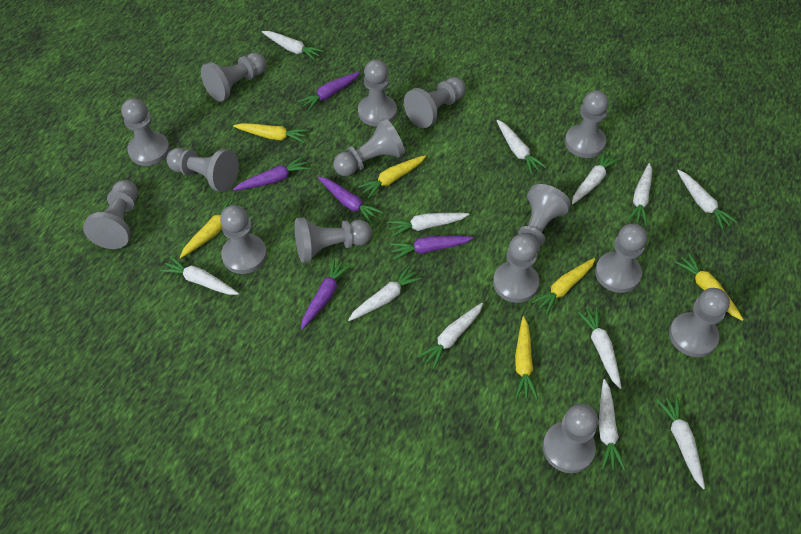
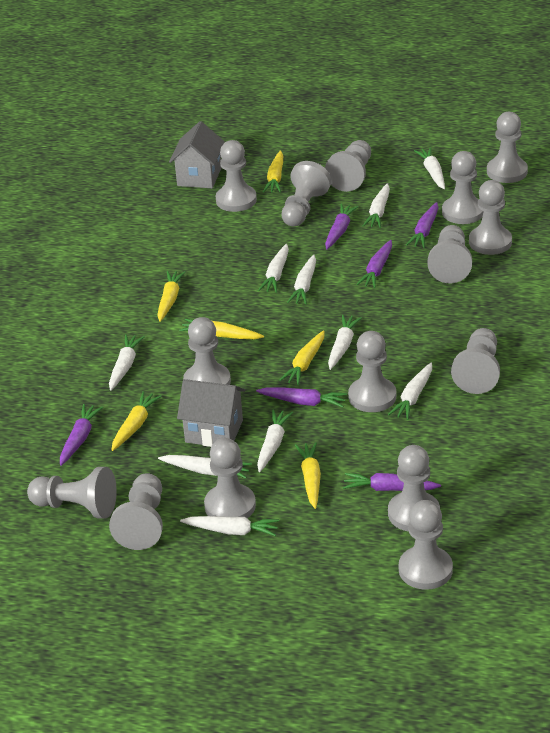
grey house: none = 0 -> [169,121,225,188] [177,379,245,447] = 2
purple carrot: [233,156,310,191] [298,71,360,111] [301,258,351,330] [318,176,384,224] [390,236,474,260] = 5 -> [60,404,103,466] [256,387,347,407] [325,204,359,249] [343,473,441,491] [356,240,392,288] [406,202,438,248] = 6
white carrot: [160,256,239,295] [262,31,324,61] [348,266,422,321] [387,213,470,237] [418,303,483,369] [497,120,546,174] [572,151,620,204] [577,307,622,389] [598,379,626,471] [628,163,652,225] [656,395,705,489] [677,170,737,230] = 12 -> [109,334,145,391] [158,455,252,478] [180,516,279,536] [257,409,293,472] [258,244,289,293] [287,254,316,305] [328,315,362,370] [363,183,390,228] [388,363,432,420] [414,147,445,189] = 10

